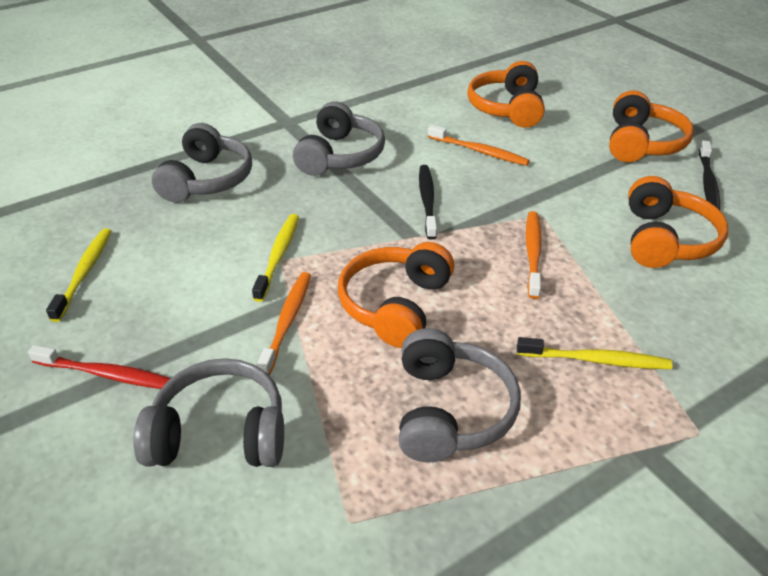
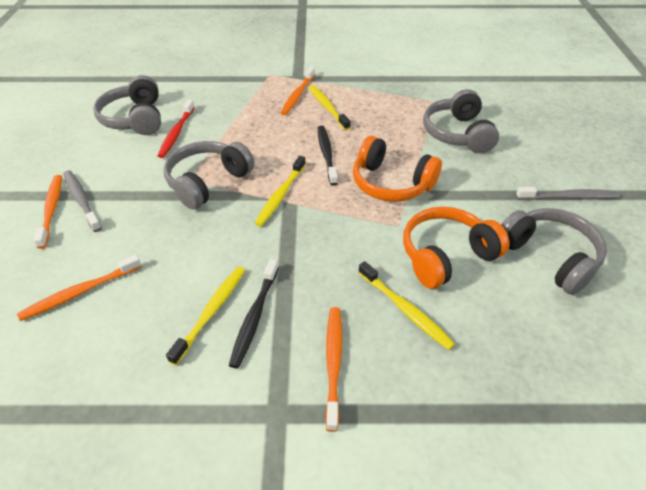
grey toothbrush: none = 0 -> [63,170,102,232] [516,187,620,200] = 2
orange headphones: [338,242,454,348] [467,61,545,128] [609,90,694,162] [628,176,728,268] = 4 -> [353,136,442,202] [403,207,509,289] = 2
orange toothbrush: [256,272,311,375] [428,124,530,166] [526,211,541,299] = 3 -> [17,254,142,321] [33,175,62,249] [280,67,315,115] [325,307,342,432] = 4
yellow toothbrush: [46,228,111,322] [252,214,299,302] [517,337,672,369] = 3 -> [166,267,245,365] [255,156,306,226] [308,85,350,130] [358,261,455,350] = 4

